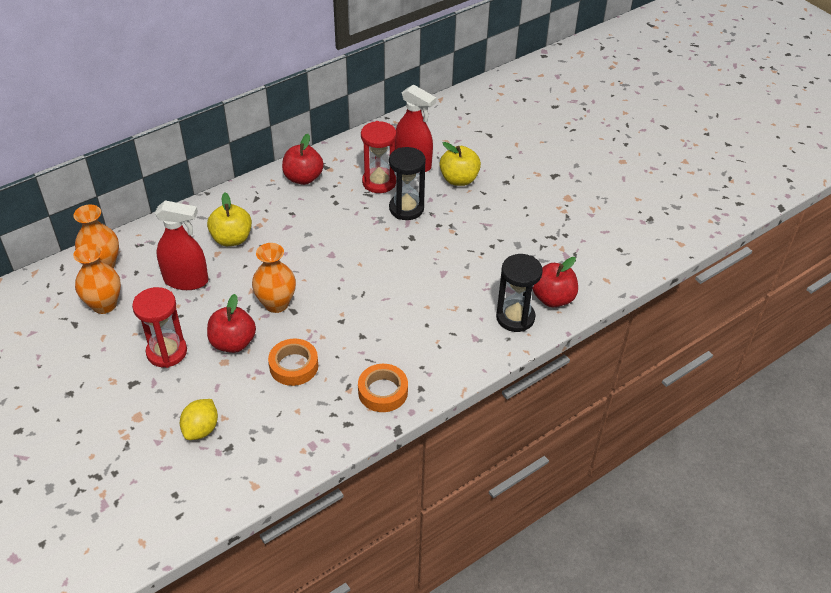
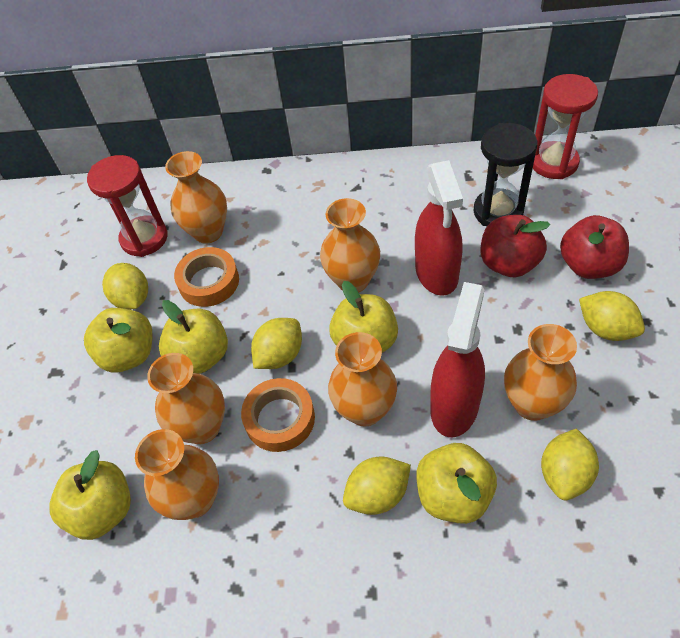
black hourglass: [389,147,426,220] [496,254,543,332] = 2 -> [474,123,538,227] = 1
orange vase: [73,205,119,268] [73,243,121,314] [252,243,296,313] = 3 -> [135,429,219,520] [147,353,225,444] [165,151,227,244] [320,198,380,292] [328,332,397,426] [504,324,577,421] = 6
red apple: [207,294,256,353] [282,134,324,185] [532,257,578,307] = 3 -> [481,215,550,277] [560,215,629,279] = 2
yellow apple: [207,192,252,246] [439,142,481,186] = 2 -> [49,450,131,540] [84,308,153,372] [159,300,228,374] [329,281,398,353] [416,443,497,524] = 5
yellow lemon: [180,399,218,440] = 1 -> [102,263,148,310] [251,318,302,369] [343,456,411,515] [541,428,599,500] [579,291,645,341] = 5

